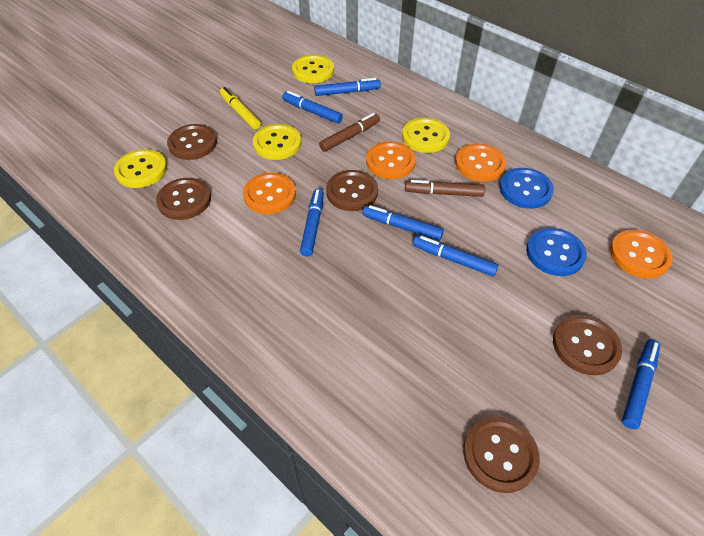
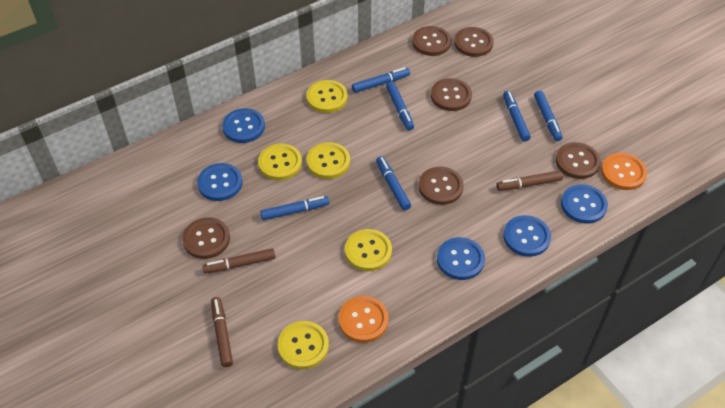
blue button: [500,168,554,209] [526,228,587,276] = 2 -> [197,163,243,201] [222,108,265,143] [437,237,485,280] [503,215,551,257] [561,184,608,224] = 5
brown button: [156,178,211,220] [167,124,217,160] [326,170,378,211] [463,416,540,493] [553,315,622,375] = 5 -> [182,217,230,259] [412,26,451,56] [419,167,464,205] [431,78,472,111] [454,27,494,57] [556,142,601,179] = 6
brown marker: [319,113,380,151] [405,180,485,197] = 2 -> [202,248,275,274] [211,297,233,367] [496,171,563,191] = 3
orange button: [243,173,296,214] [366,141,416,179] [455,143,506,182] [610,230,673,278] = 4 -> [338,296,389,343] [601,153,647,190] = 2
yellow button: [114,149,167,188] [253,124,301,160] [292,55,334,83] [402,118,450,153] = 4 -> [258,143,302,180] [278,321,329,369] [306,80,348,113] [306,142,350,179] [345,229,392,271] = 5
yellow marker: [220,87,261,130] = 1 -> none = 0

